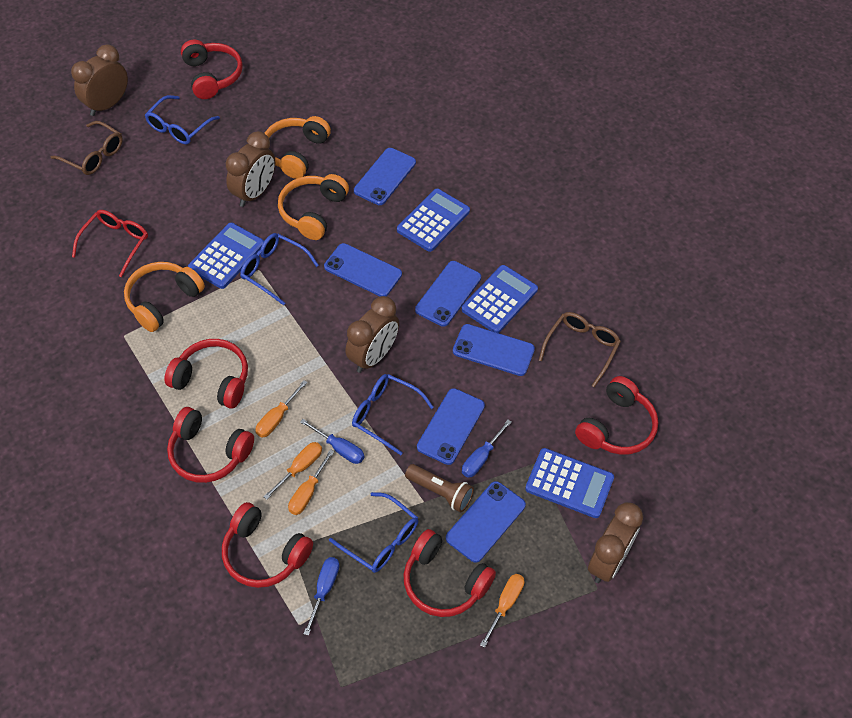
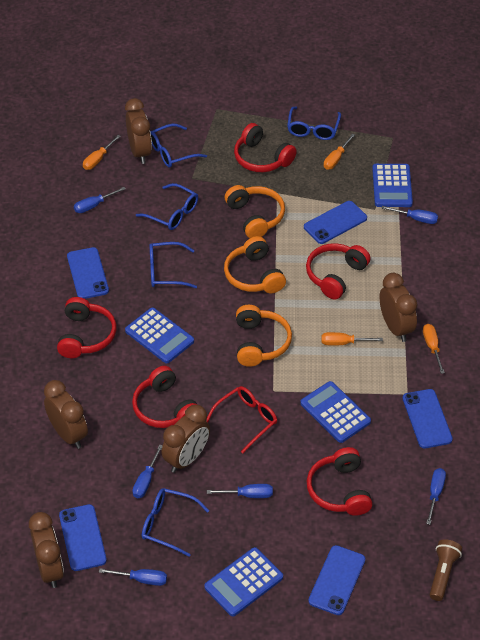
blue glasses: [145,95,220,145] [240,233,319,306] [329,492,418,573] [352,374,434,455] = 4 -> [136,183,198,230] [142,488,209,556] [149,242,197,288] [150,124,207,167] [287,107,341,140] = 5
blue phone: [324,243,402,296] [354,148,416,205] [415,261,481,327] [417,388,485,465] [446,481,526,563] [453,324,535,376] = 6 -> [59,504,107,571] [67,247,109,299] [304,201,367,244] [308,545,365,615] [403,389,453,449] = 5
blue screwdriver: [300,419,364,464] [304,557,339,636] [462,420,511,478] = 3 -> [74,187,126,213] [99,568,167,586] [132,444,163,498] [207,484,273,498] [381,206,438,224] [426,468,446,525] = 6
brown clock: [71,44,128,116] [226,131,275,207] [345,296,399,373] [588,502,643,583] = 4 -> [29,512,64,588] [44,380,88,449] [125,98,152,164] [162,405,210,473] [380,273,417,342] = 5
brown glasses: [51,121,123,175] [539,312,621,387] = 2 -> none = 0
red headphones: [164,339,248,409] [167,407,254,483] [181,39,243,99] [222,502,313,588] [403,529,496,617] [575,376,658,455] = 6 -> [57,297,116,358] [132,366,197,428] [234,123,297,172] [306,243,371,300] [307,447,373,516] = 5

